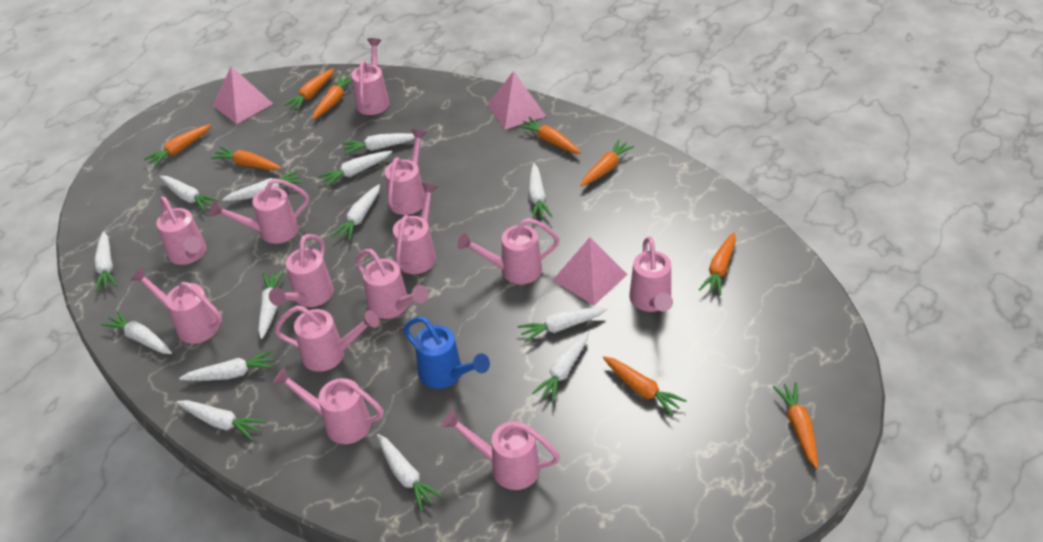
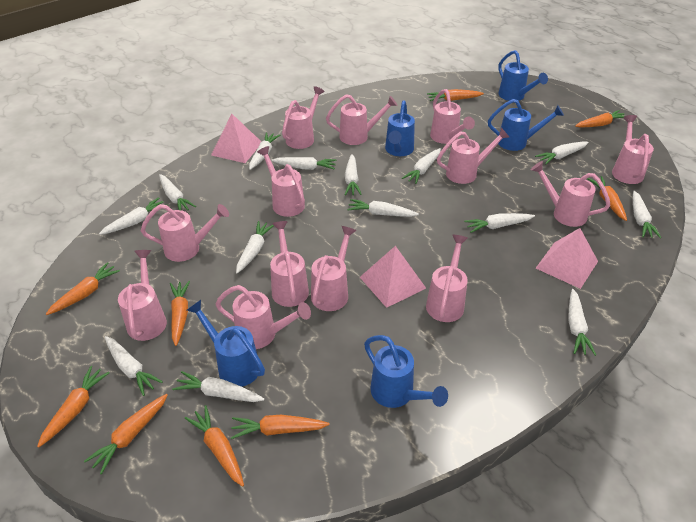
blue watering can: [404,317,490,389] = 1 -> [187,300,265,387] [364,335,448,408] [385,100,415,156] [488,99,564,151] [498,50,548,101] = 5

